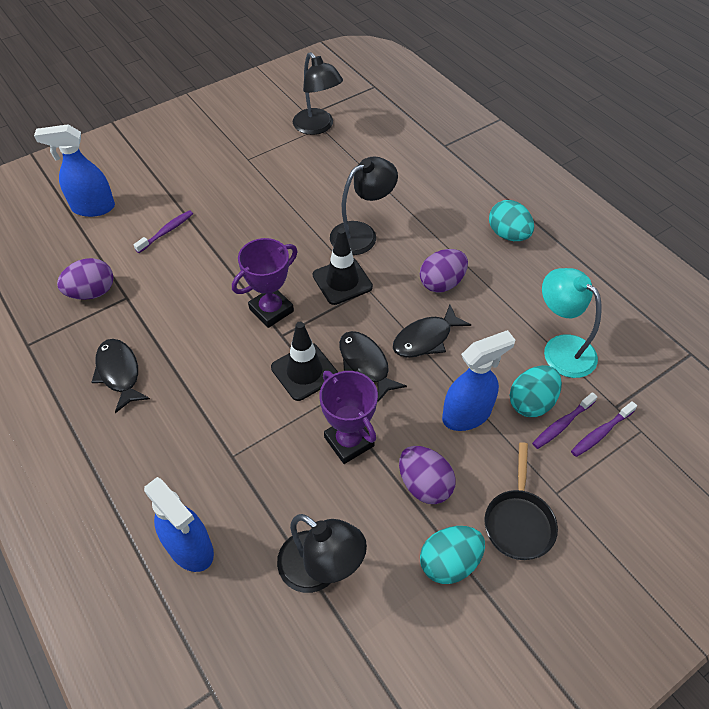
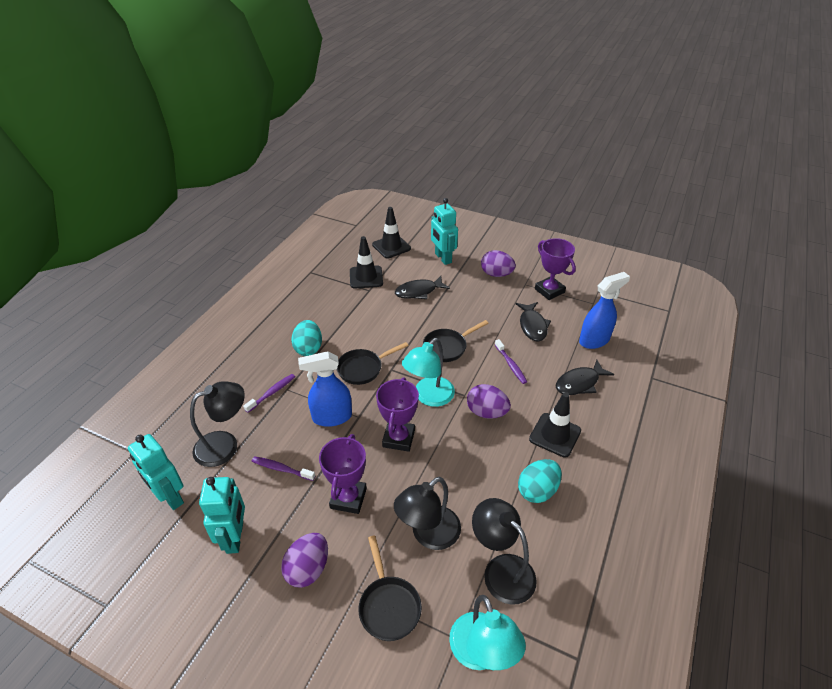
black pan: [485,442,558,560] = 1 -> [337,342,409,385] [358,535,422,641] [423,320,489,362] = 3
black traffic cone: [271,322,338,401] [313,228,373,305] = 2 -> [350,236,383,288] [372,207,411,259] [529,392,581,458] = 3
blue spray bottle: [34,124,115,217] [144,477,214,572] [442,330,515,431] = 3 -> [298,351,352,427] [579,272,630,349] = 2
purple trophy: [232,238,298,328] [319,371,378,464] = 2 -> [319,434,367,514] [376,377,419,452] [535,238,576,300] = 3
turquoise egg: [420,526,485,584] [489,200,534,241] [510,365,562,417] = 3 -> [291,320,322,356] [518,459,562,503] = 2
turquoise lamp: [542,268,602,378] = 1 -> [402,338,455,407] [449,595,526,670] = 2
turquoise robot: none = 0 -> [128,434,184,510] [199,477,245,554] [431,198,458,265] = 3

